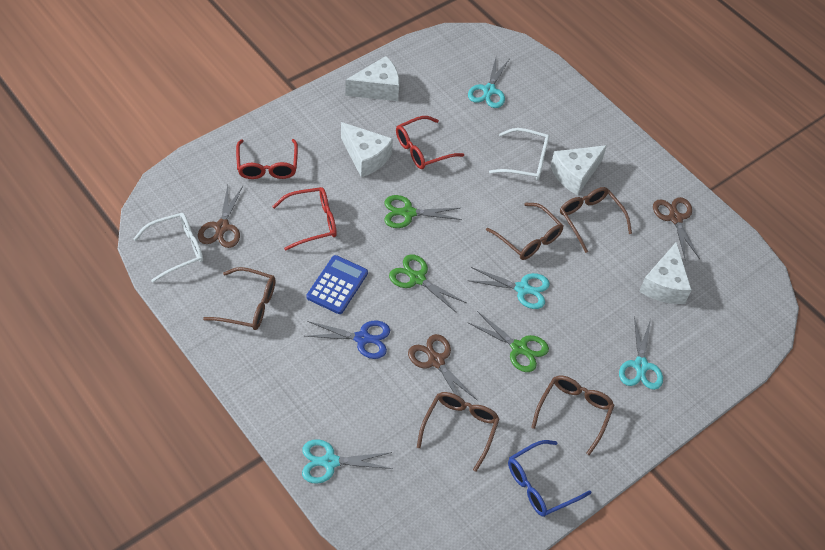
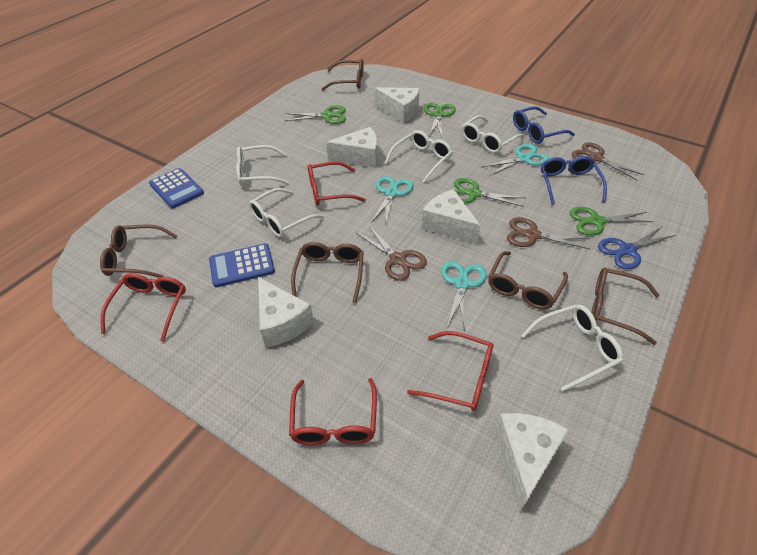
blue calculator: [307,255,368,314] = 1 -> [149,168,204,209] [209,243,275,287] = 2
blue glasses: [508,440,591,517] = 1 -> [513,106,575,144] [541,156,607,205] = 2
green scissors: [384,195,462,228] [389,254,466,313] [469,311,549,372] = 3 -> [285,105,346,124] [424,103,456,138] [454,178,525,207] [570,207,653,235] = 4
red glasses: [236,139,298,179] [272,187,337,251] [396,116,464,169] = 3 -> [100,273,186,342] [289,378,377,445] [308,161,366,206] [407,331,493,411] = 4
turquoise scissors: [302,439,393,483] [467,267,550,309] [468,58,509,108] [619,316,663,390] = 4 -> [371,176,414,225] [441,261,487,329] [482,144,549,176] = 3
white cheese: [341,122,393,177] [345,56,399,101] [550,145,607,195] [639,242,692,304] = 4 -> [258,277,314,348] [326,127,378,168] [374,87,419,123] [422,189,480,244] [495,413,569,512] = 5
white glasses: [133,213,203,283] [489,128,549,181] = 2 -> [236,145,289,186] [249,188,324,238] [385,130,452,183] [462,115,525,153] [521,305,623,391] = 5

